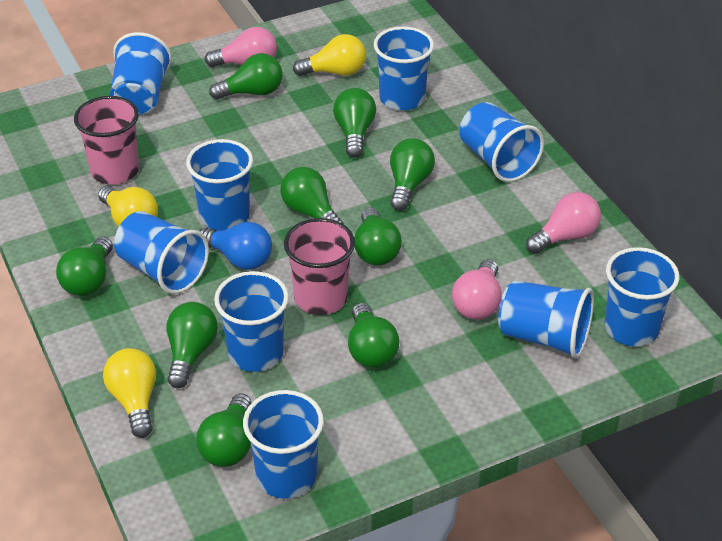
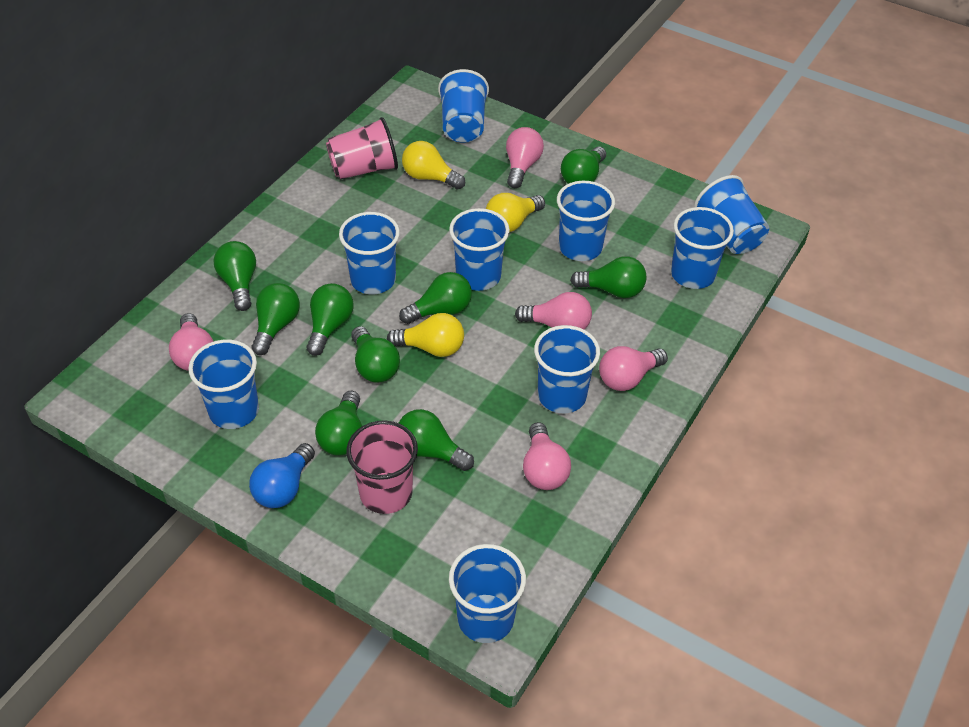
pink light bulb: [205,27,277,67] [452,259,502,320] [526,192,601,254] = 3 -> [169,313,214,371] [506,127,544,188] [515,292,592,330] [523,422,571,490] [599,346,668,391] = 5

